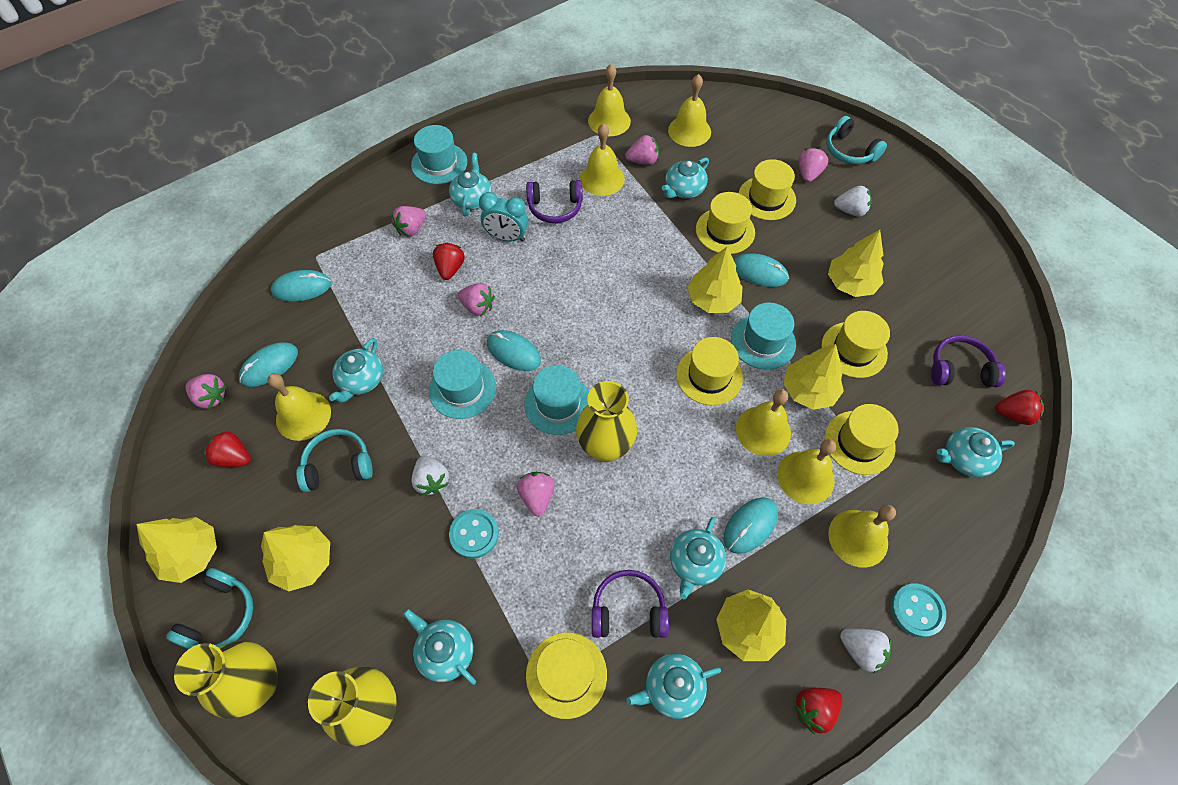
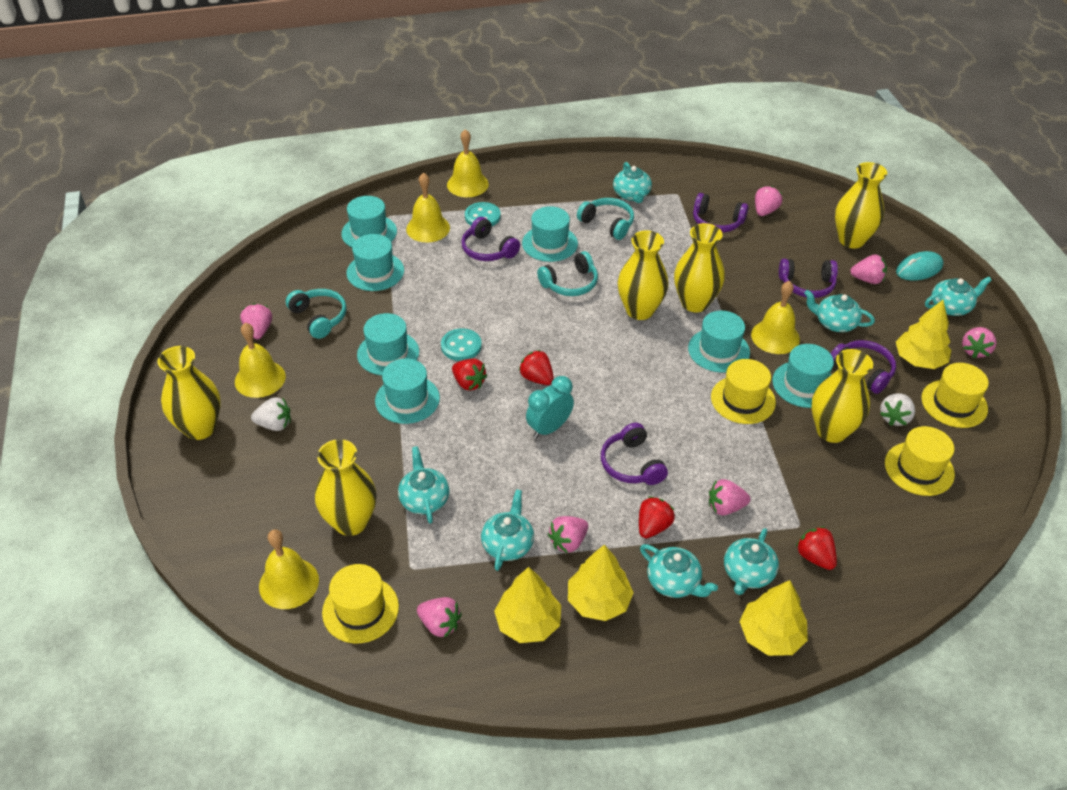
pink strawberry: [186,374,226,409] [392,206,426,237] [457,283,495,316] [517,472,555,516] [625,135,659,165] [798,148,828,182] = 6 -> [240,303,272,339] [417,597,462,638] [548,516,588,553] [709,479,751,515] [755,186,782,216] [850,254,887,284] [962,327,997,358] = 7
purple headphones: [526,180,583,223] [592,570,669,638] [931,335,1006,387] = 3 -> [461,217,520,261] [601,423,668,485] [693,193,749,233] [779,259,838,298] [831,340,896,394] = 5
turquoise hat: [411,125,467,184] [429,350,496,419] [524,365,589,435] [731,302,796,370] = 4 -> [341,196,397,247] [346,234,404,291] [357,313,419,375] [375,358,440,424] [522,206,578,262] [688,311,750,373] [772,344,834,408] = 7
turquoise mouse: [239,342,298,387] [271,270,332,302] [487,330,541,371] [724,498,778,554] [734,253,789,287] = 5 -> [896,251,943,281] = 1
white strawberry: [412,455,449,496] [834,186,872,217] [840,628,891,674] = 3 -> [251,397,291,431] [880,394,915,426] = 2
yellow bell: [267,373,331,441] [580,123,625,196] [588,64,631,136] [668,74,711,147] [736,389,791,456] [777,439,836,504] [828,505,896,568] = 7 -> [235,323,286,398] [259,529,319,609] [406,172,450,242] [447,129,489,197] [751,281,800,354] = 5
yellow hat: [526,632,607,719] [676,337,743,405] [696,192,755,254] [739,159,796,220] [821,311,890,378] [825,404,899,475] = 6 -> [322,564,399,643] [711,359,776,424] [885,426,955,496] [921,363,989,428] = 4
yellow tree: [136,517,217,583] [261,525,330,592] [687,247,743,313] [716,589,786,661] [783,344,844,410] [828,229,884,297] = 6 -> [494,567,561,643] [568,545,634,621] [739,580,808,656] [896,300,951,369] = 4
yellow vase: [174,641,278,719] [308,667,397,746] [576,381,637,462] = 3 -> [157,346,221,440] [315,439,376,536] [618,230,668,320] [674,223,725,312] [812,349,873,443] [835,162,887,249] = 6

